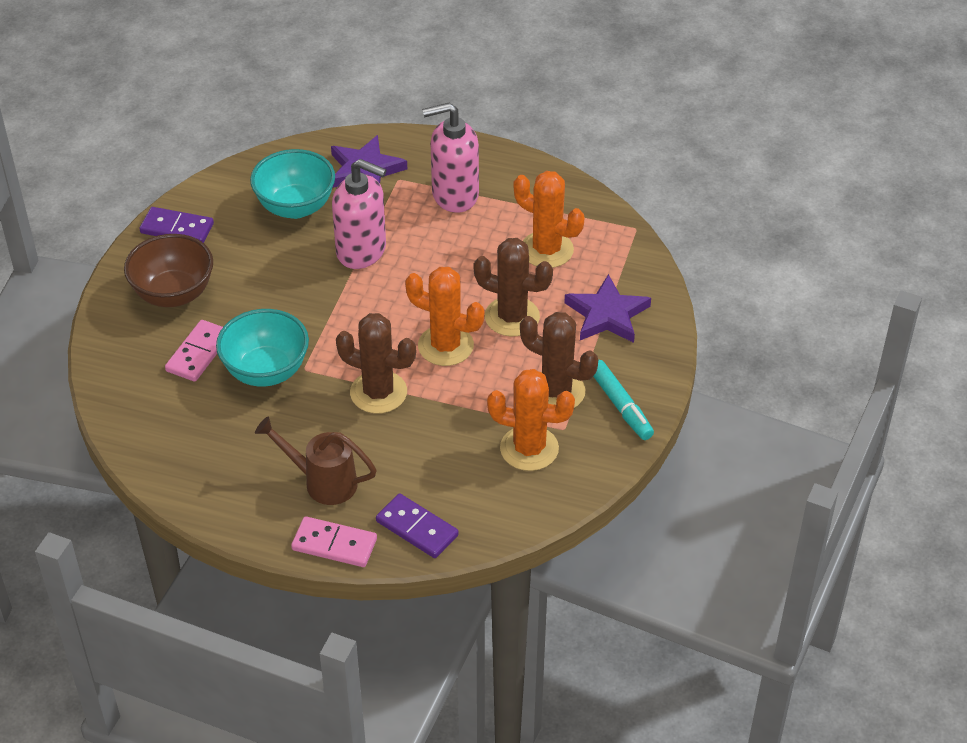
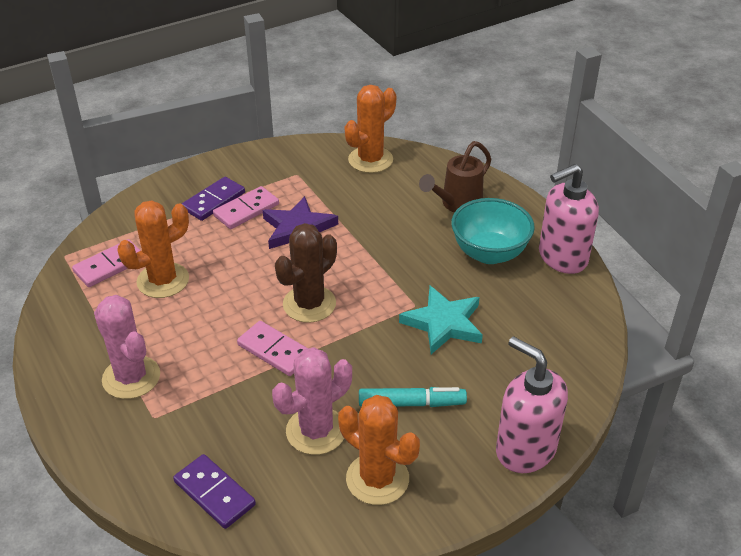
brown bowl: [124,234,213,307] = 1 -> none = 0
brown cactus: [336,313,416,414] [474,238,553,336] [520,312,598,408] = 3 -> [275,223,337,323] = 1
pink cactus: none = 0 -> [94,295,160,399] [272,347,352,455] = 2
pink domino: [165,320,223,382] [291,516,377,567] = 2 -> [72,239,141,287] [213,186,279,229] [237,321,308,376] = 3
purple star: [331,135,407,188] [564,274,651,343] = 2 -> [263,196,338,249] = 1
turquoise bowl: [216,309,309,386] [250,149,335,219] = 2 -> [451,198,535,264] = 1
turquoise star: none = 0 -> [399,286,483,354] = 1

